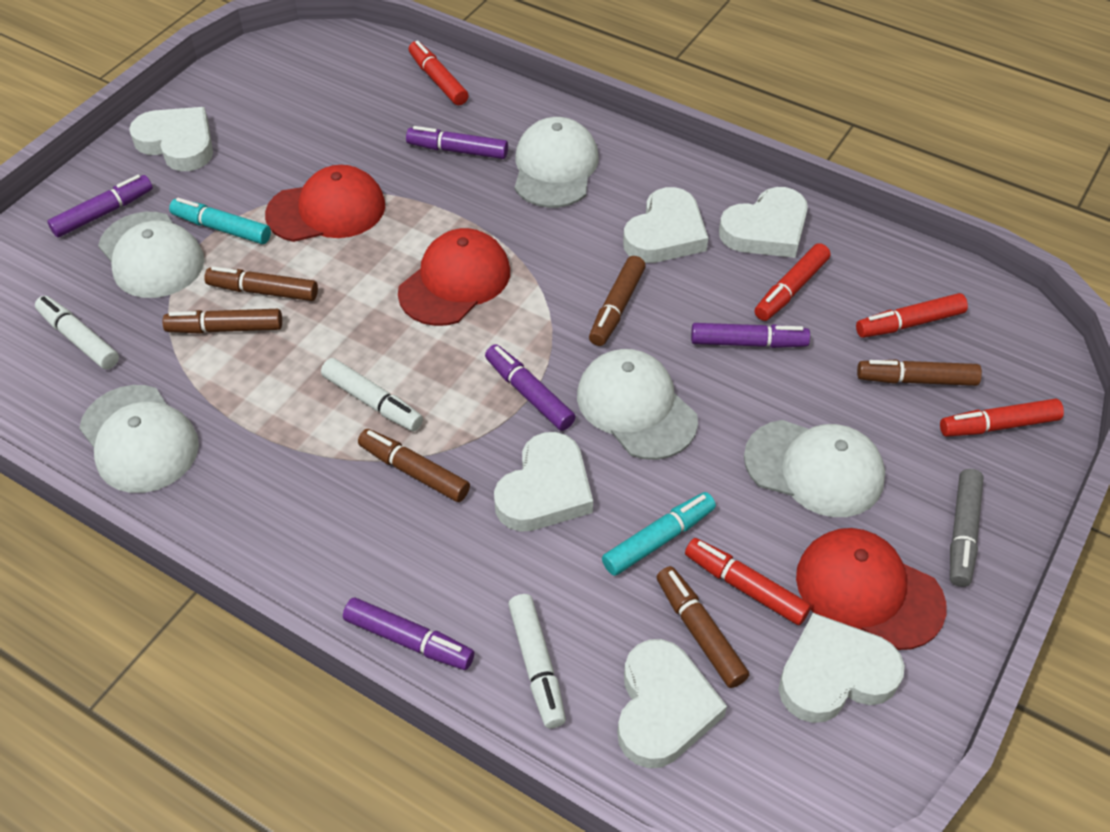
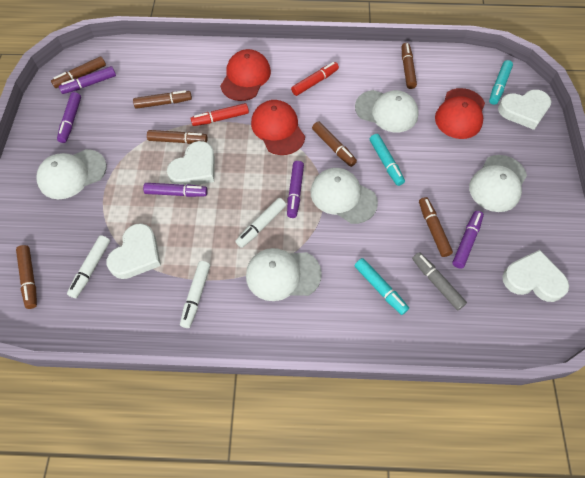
brown marker: [162,309,282,334] [205,266,318,301] [358,429,470,502] [589,256,646,346] [657,566,749,688] [857,360,982,386] = 6 -> [16,245,37,309] [51,56,106,88] [133,90,192,109] [147,130,207,144] [312,121,357,167] [401,43,417,89] [419,197,453,257] = 7
red marker: [409,40,469,105] [685,538,811,625] [755,243,830,321] [856,293,968,338] [940,399,1064,437] = 5 -> [191,103,249,126] [291,62,339,96] = 2
turquoise marker: [169,198,271,244] [602,492,716,576] = 2 -> [354,258,409,315] [370,134,405,186] [489,60,513,105] = 3
white heart: [129,107,213,171] [494,432,593,532] [617,639,727,768] [623,187,708,263] [719,187,808,258] [779,613,905,723] = 6 -> [106,223,161,279] [167,141,215,185] [498,90,552,130] [502,250,569,302] = 4

